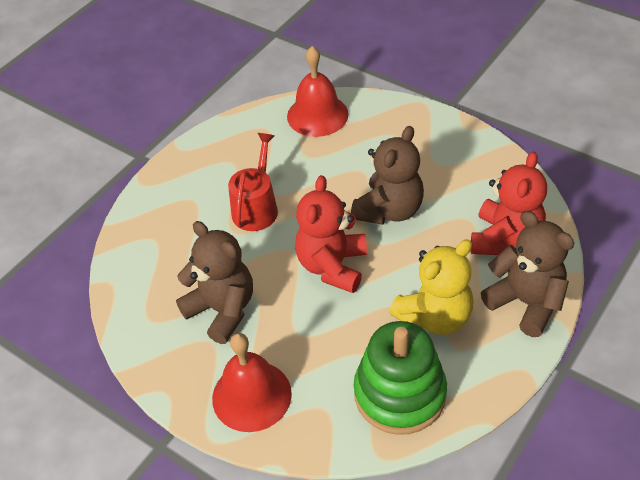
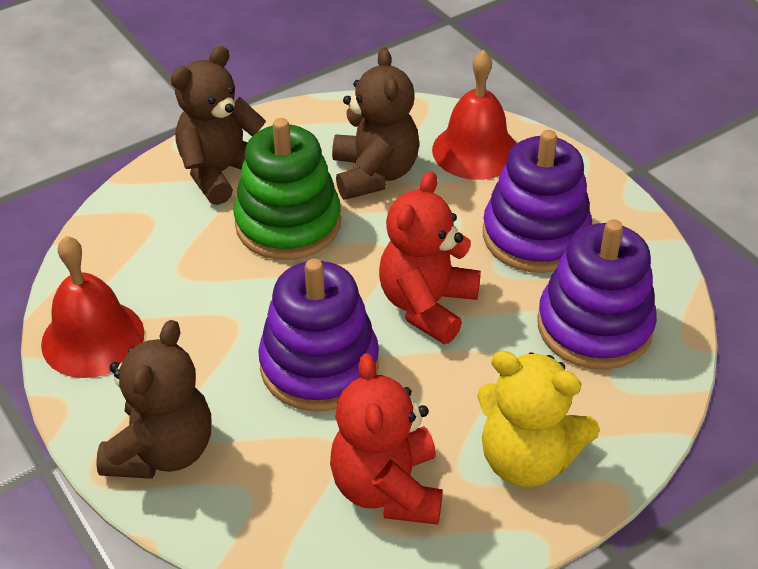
purple stacking toy: none = 0 -> [258,259,379,411] [483,130,592,273] [537,219,657,370] = 3
red watering can: [228,133,278,231] = 1 -> none = 0

